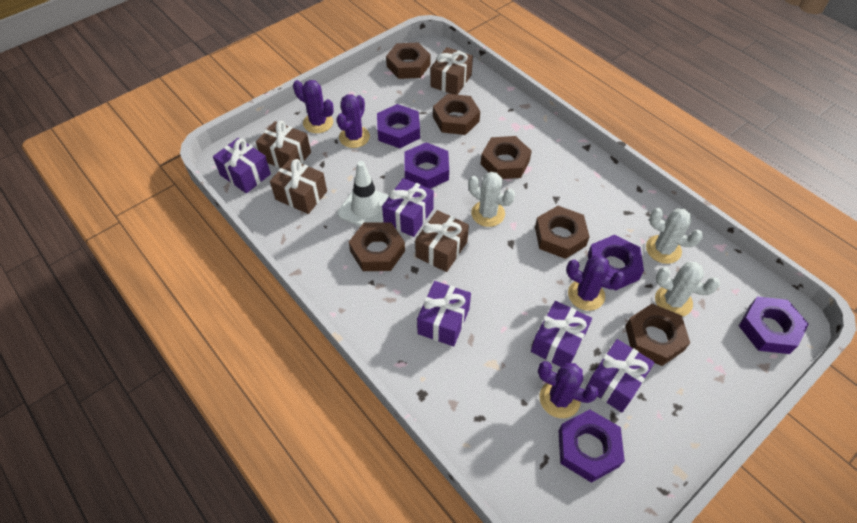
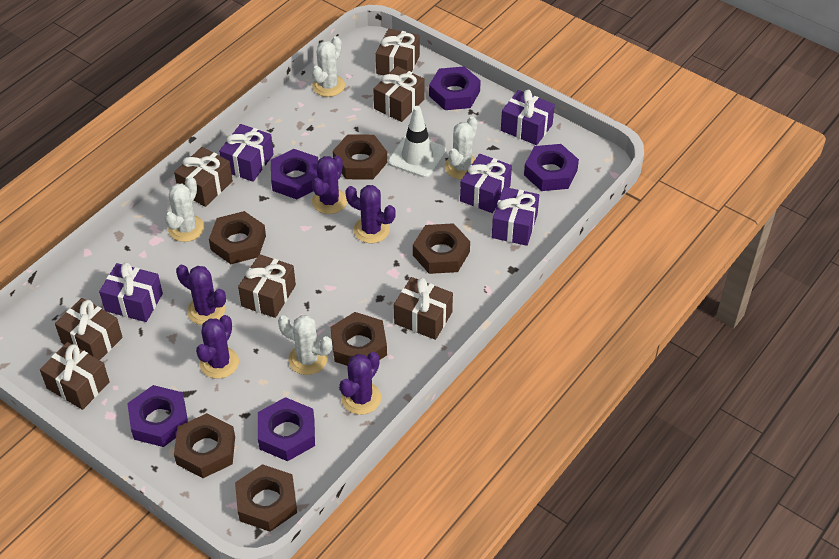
brown gift: [256,121,311,168] [270,159,327,214] [415,210,469,272] [431,47,473,95] = 4 -> [40,342,110,410] [55,298,123,360] [174,147,233,207] [238,254,296,318] [373,66,425,122] [376,29,420,75] [394,277,453,340] = 7
purple cactus: [293,80,334,133] [337,94,370,148] [538,361,599,418] [566,255,625,311] = 4 -> [176,265,226,325] [196,315,239,379] [312,156,347,214] [340,352,381,415] [345,185,396,243] = 5
white cactus: [469,172,515,227] [646,208,703,264] [655,262,720,317] = 3 -> [165,176,204,242] [278,315,332,375] [312,36,345,97] [445,116,477,179] = 4

